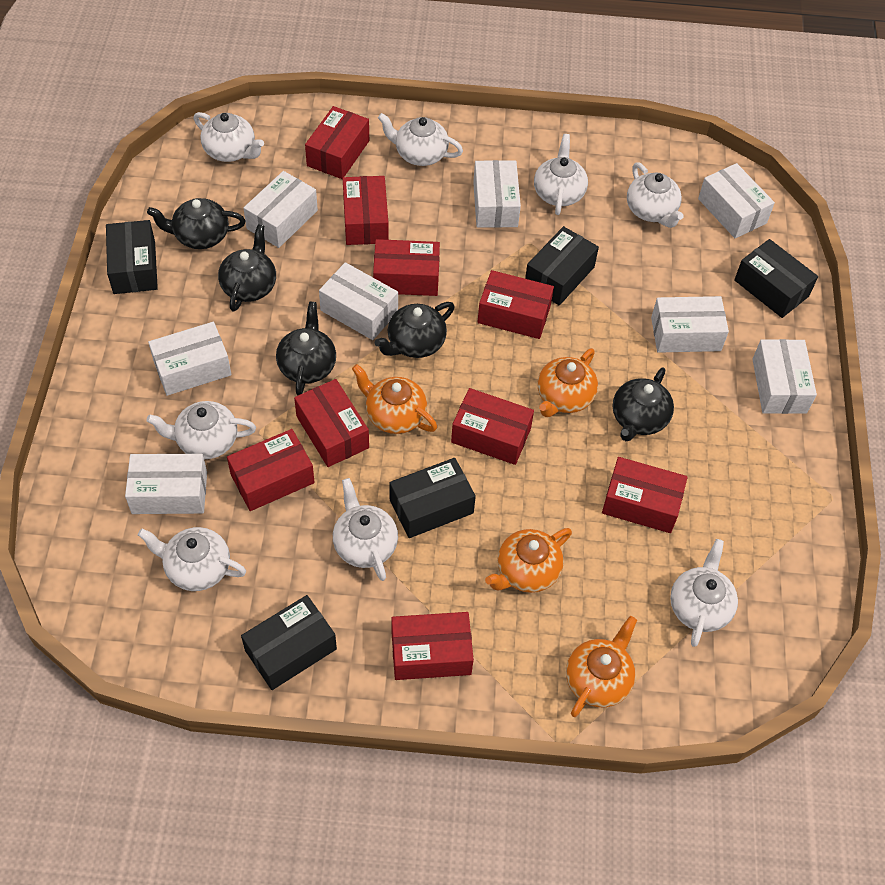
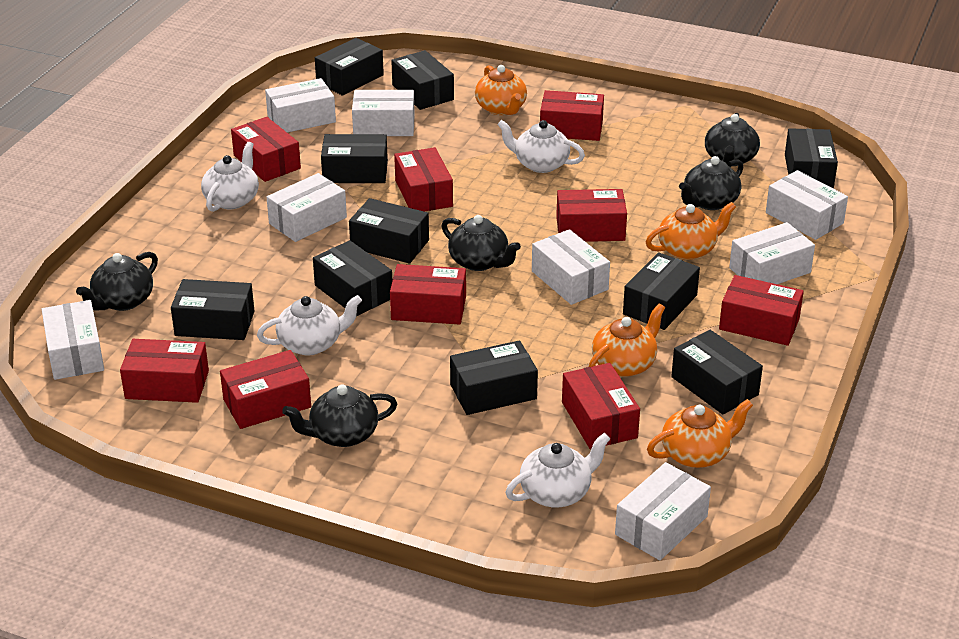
black box: [106,220,158,294] [241,595,337,690] [390,458,476,538] [525,226,599,306] [734,239,818,318] = 5 -> [171,279,255,340] [313,240,392,316] [315,38,384,96] [321,134,388,183] [349,198,429,264] [391,50,454,110] [450,340,538,415] [623,252,700,330] [671,330,763,415] [785,128,838,189] = 10
white teapot: [138,527,246,591] [147,401,256,459] [193,112,264,162] [333,478,398,581] [378,113,463,166] [534,134,588,215] [627,162,684,228] [670,539,738,647] = 8 -> [201,142,259,212] [257,295,362,355] [497,120,585,173] [506,433,611,508] = 4

